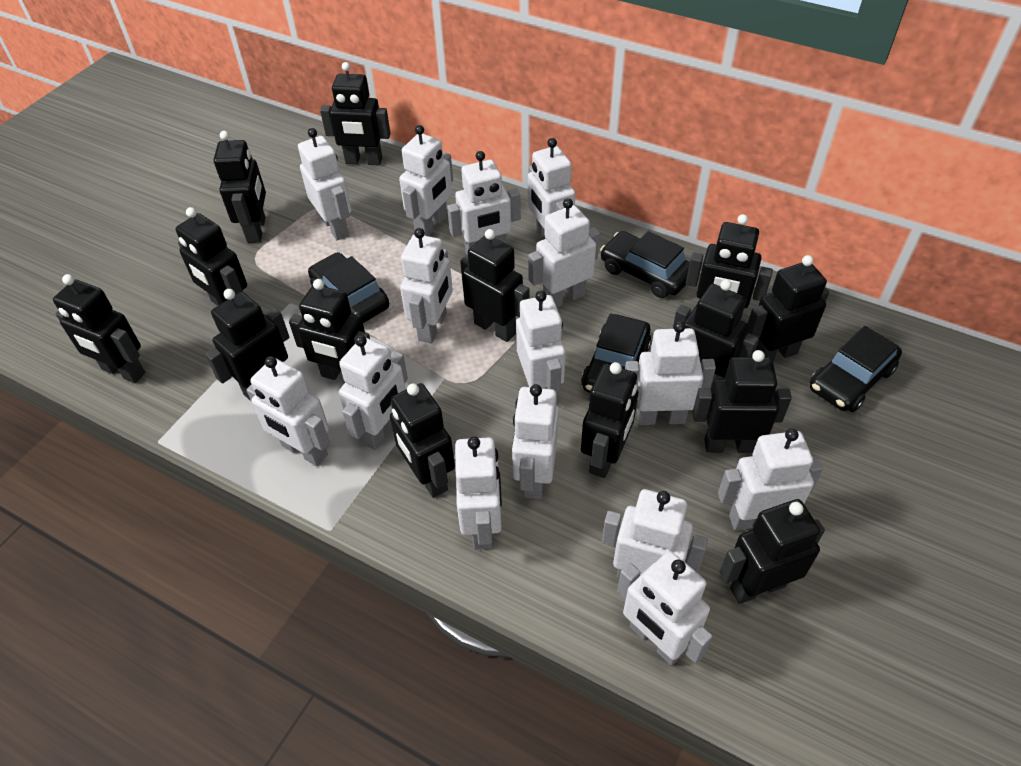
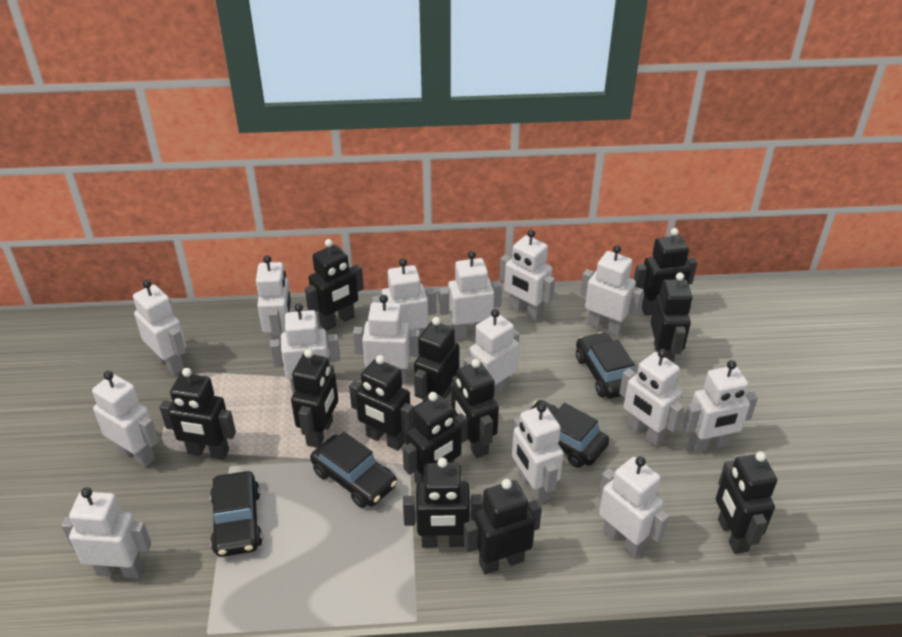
black robot: [53,274,145,383] [176,207,247,306] [205,289,289,401] [214,131,266,243] [289,279,370,380] [320,62,391,166] [390,383,455,498] [460,229,529,342] [581,362,638,478] [673,280,759,388] [686,214,773,308] [692,350,792,453] [720,499,825,604] [747,255,829,362] = 14 -> [159,368,236,460] [291,349,338,448] [305,239,364,331] [349,355,414,451] [403,392,467,484] [403,457,483,548] [414,317,459,401] [452,359,499,458] [463,479,542,575] [634,228,697,316] [651,272,692,363] [716,452,777,554] = 12

